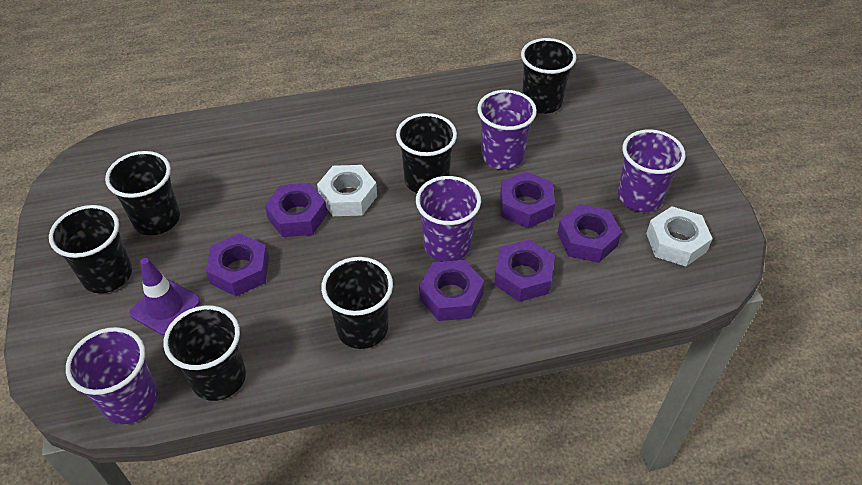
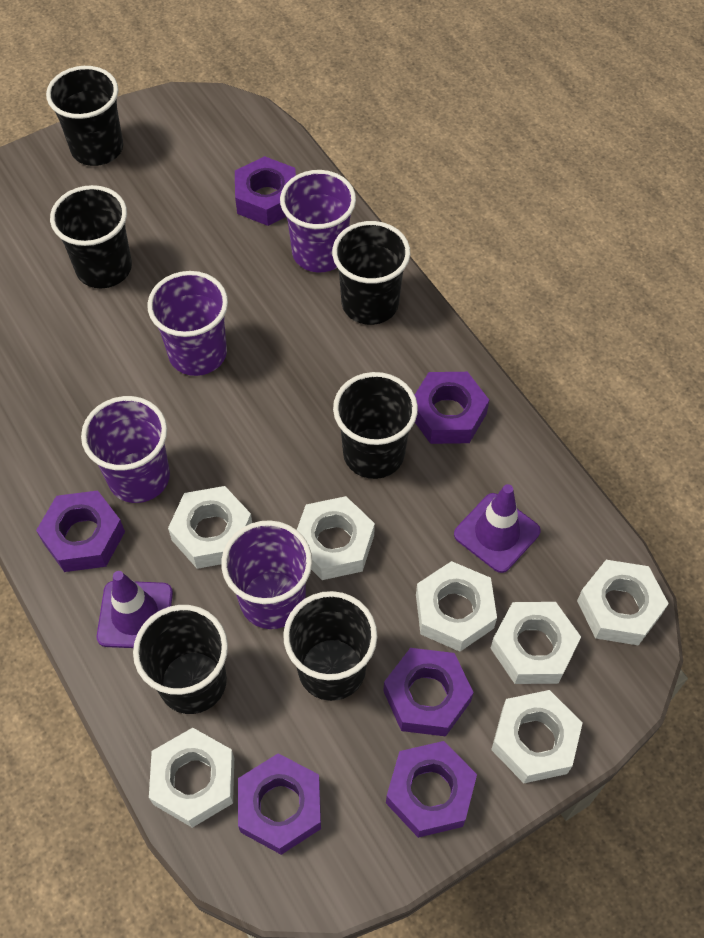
purple traffic cone: [130,258,201,336] = 1 -> [97,571,173,648] [454,484,541,573] = 2
white nut: [317,165,377,216] [646,206,713,266] = 2 -> [149,728,234,828] [168,486,252,569] [297,496,375,580] [416,561,497,652] [490,602,581,684] [491,690,583,783] [577,560,669,645] = 7

